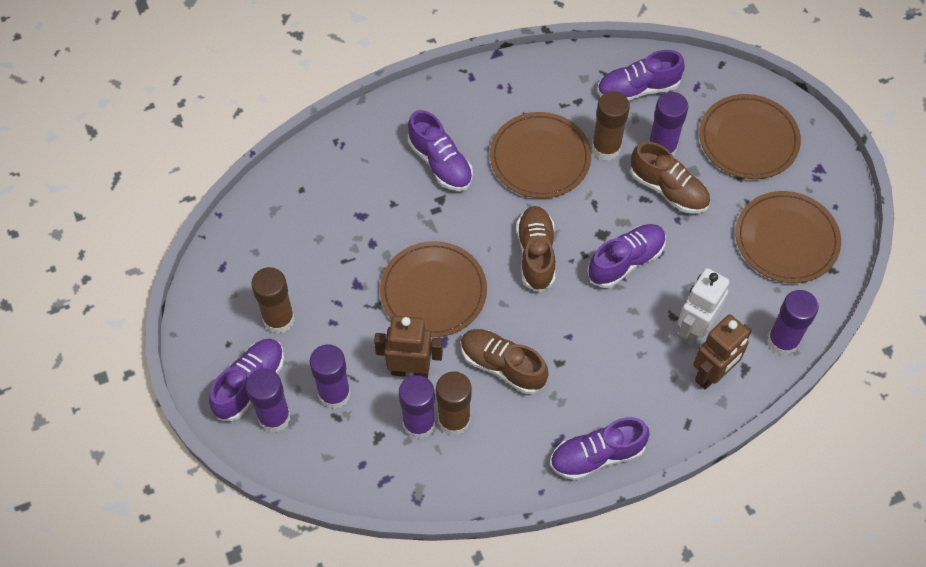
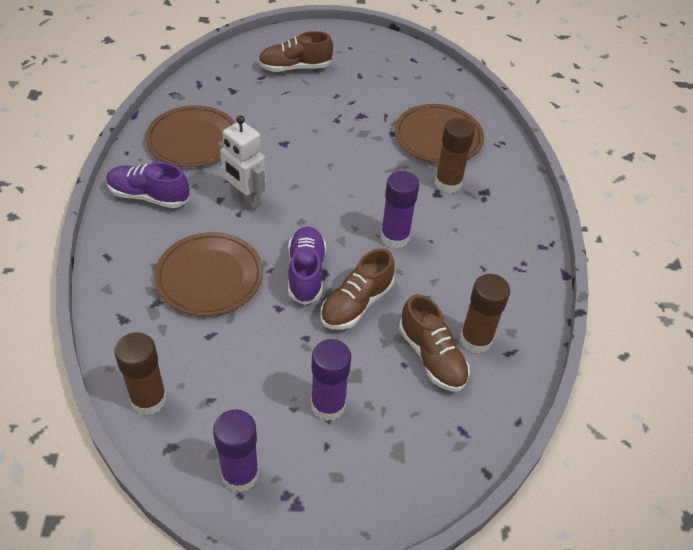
brown plate: [380,241,487,337] [490,112,591,198] [699,94,801,179] [735,191,841,283] = 4 -> [145,105,235,167] [154,232,263,316] [395,104,484,163] = 3
brown robot: [374,316,443,378] [693,314,752,390] = 2 -> none = 0
purple glue stick: [246,368,291,432] [309,344,351,409] [399,375,435,439] [648,92,688,156] [767,290,819,356] = 5 -> [213,409,259,492] [311,339,351,421] [381,171,419,249] = 3
purple shoe: [209,339,284,421] [408,110,473,191] [550,417,650,480] [587,224,666,288] [597,50,685,101] = 5 -> [106,162,189,208] [288,227,326,305] = 2

